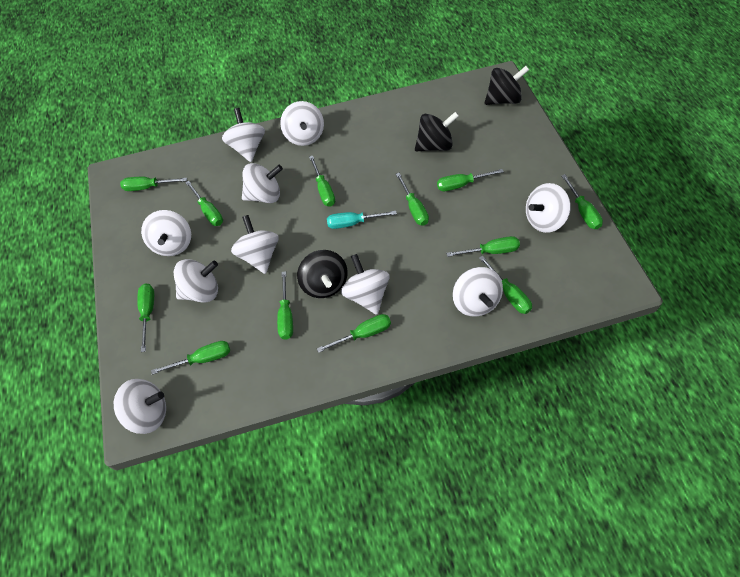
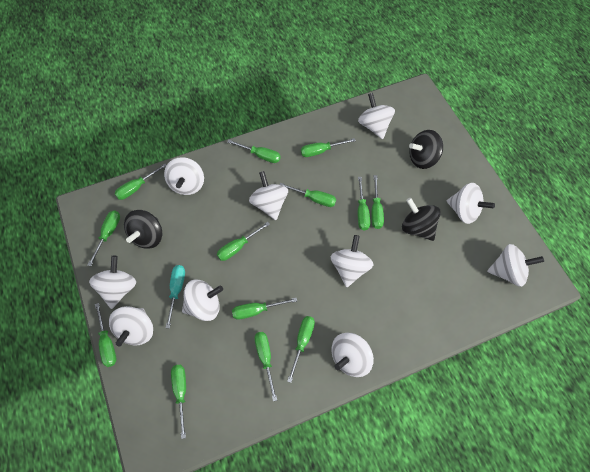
green screwdriver: [120,177,187,191] [137,283,154,352] [151,341,230,375] [185,181,223,226] [277,271,293,340] [309,156,335,207] [317,314,391,353] [396,173,429,226] [437,169,504,191] [446,236,520,257] [479,256,532,314] [561,174,603,229] = 12 -> [88,210,120,266] [95,303,116,367] [114,164,167,200] [171,365,186,439] [217,222,270,261] [227,140,281,163] [232,298,297,320] [255,332,277,401] [280,183,336,207] [287,316,315,383] [301,138,356,157] [358,177,370,231] [371,175,384,229] = 13

